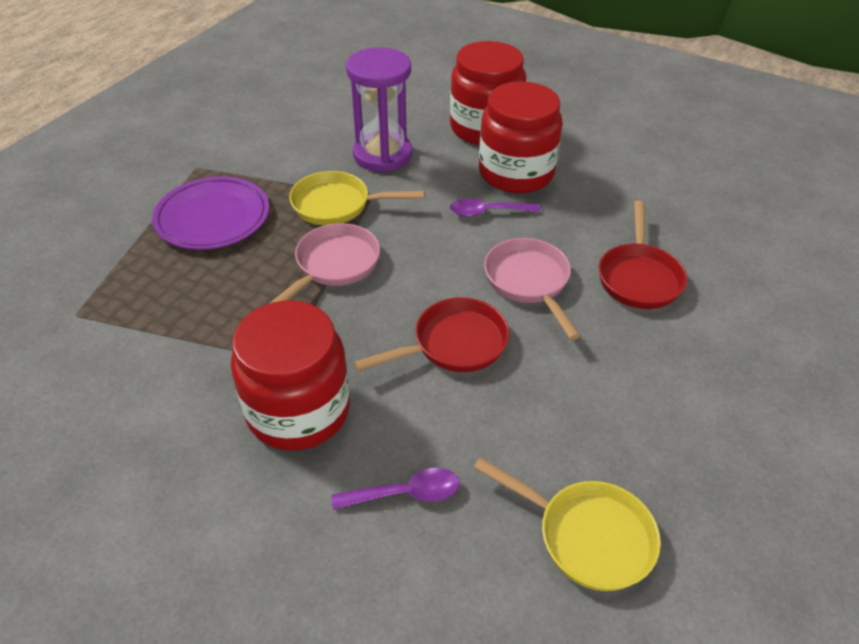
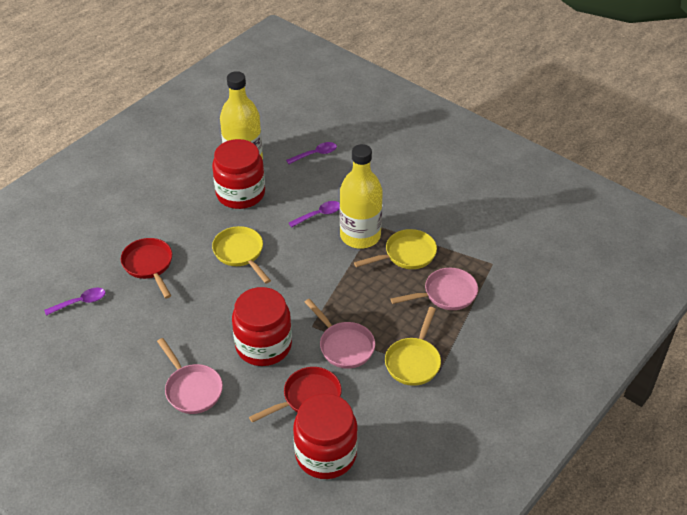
pink pan: [270,223,380,303] [484,238,581,340] = 2 -> [157,338,223,414] [305,299,375,369] [390,268,478,310] = 3
purple hourglass: [346,47,412,172] = 1 -> none = 0
purple plate: [152,176,269,250] = 1 -> none = 0
purple spoon: [332,468,460,510] [450,198,541,217] = 2 -> [44,288,105,316] [286,142,337,164] [289,201,340,227] = 3
yellow bottle: none = 0 -> [220,71,263,160] [340,144,383,249] = 2
yellow pan: [289,171,425,226] [474,457,661,591] = 2 -> [212,226,271,284] [354,229,437,269] [385,307,441,386] = 3

